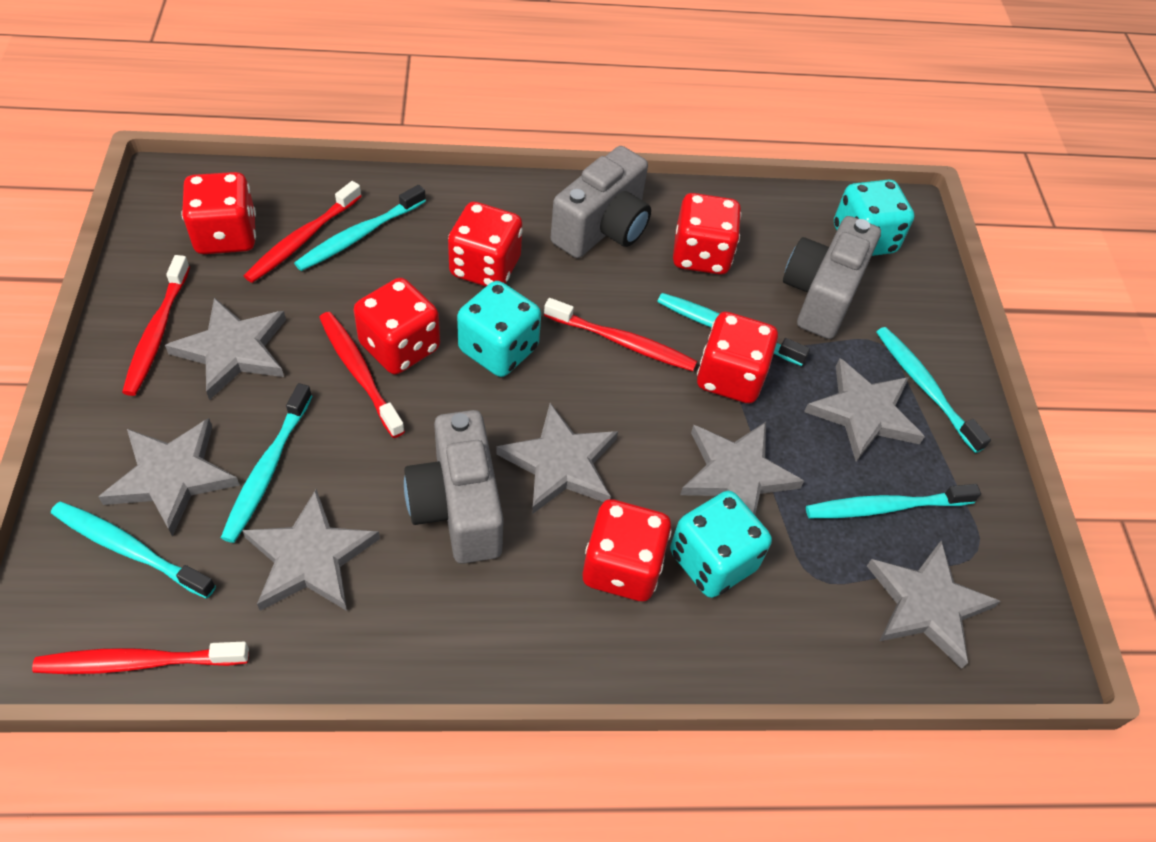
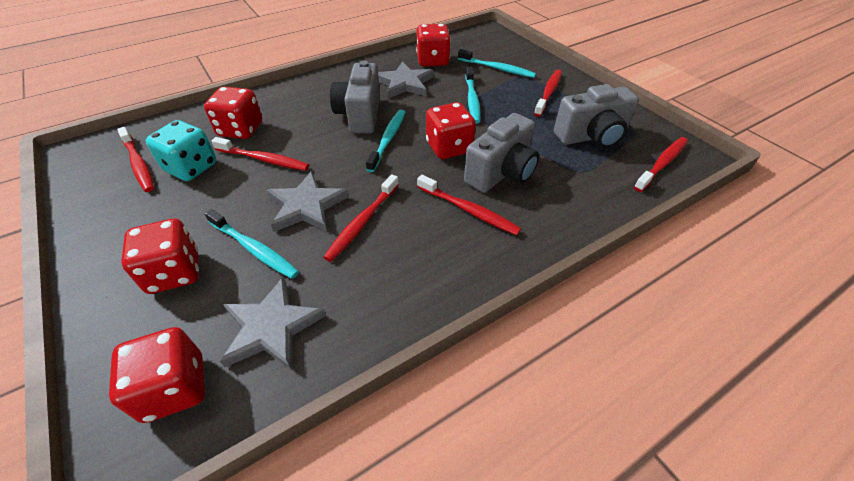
grey star: [98,418,240,537] [165,297,286,400] [242,489,380,611] [496,403,618,514] [680,422,804,515] [804,358,925,462] [867,541,1001,669] = 7 -> [220,277,326,371] [266,171,349,232] [378,61,434,98] = 3
red dice: [181,172,256,254] [354,278,440,375] [448,202,523,287] [583,499,672,601] [673,193,741,275] [697,312,778,403] = 6 -> [109,327,205,423] [121,218,199,294] [204,87,262,139] [416,24,451,66] [426,102,476,159] = 5
red toothbrush: [32,642,249,674] [122,255,190,396] [244,181,362,283] [319,312,405,438] [544,298,697,371] = 5 -> [117,127,154,192] [212,137,309,171] [323,174,399,262] [417,175,521,235] [534,70,562,117] [634,137,688,192] = 6
turquoise dice: [457,281,541,377] [670,491,772,598] [834,179,915,256] = 3 -> [146,120,216,181] = 1
turquoise toothbrush: [51,502,216,599] [221,383,312,543] [294,185,426,271] [657,293,810,366] [806,484,981,518] [876,327,991,453] = 6 -> [205,209,299,279] [366,110,405,172] [458,49,536,78] [465,67,481,124] = 4

